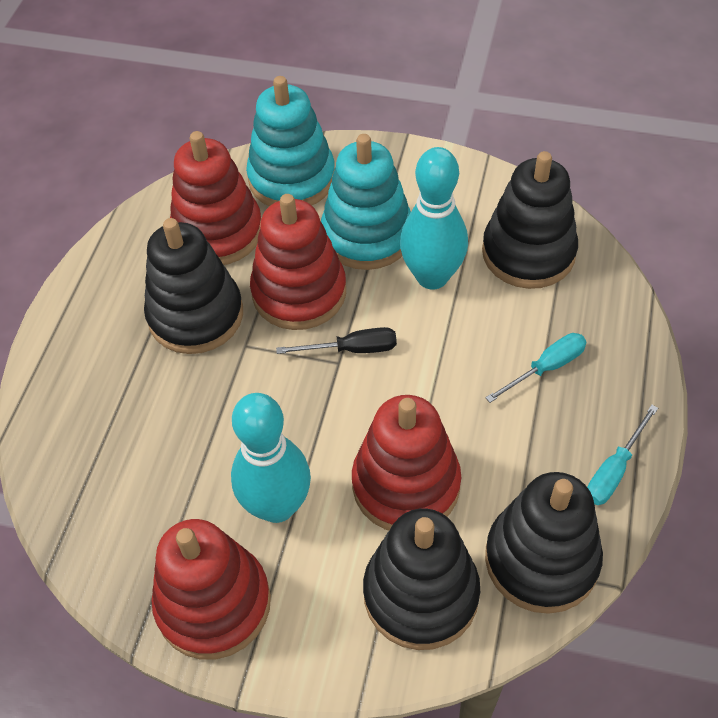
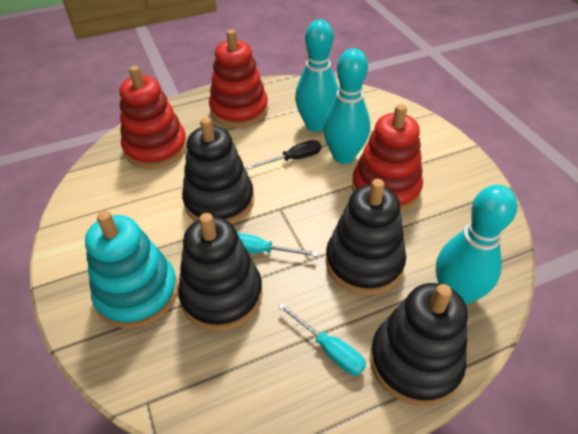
red stacking toy: [152,519,271,660] [170,131,261,265] [250,194,346,330] [352,395,461,530] = 4 -> [119,66,187,169] [209,29,268,128] [352,104,423,212] = 3
turquoise bowling pin: [231,393,311,523] [400,147,468,290] = 2 -> [295,20,338,132] [323,48,370,164] [436,185,517,305] = 3
turquoise stacking toy: [246,76,335,206] [321,134,411,270] = 2 -> [85,211,178,329] = 1

